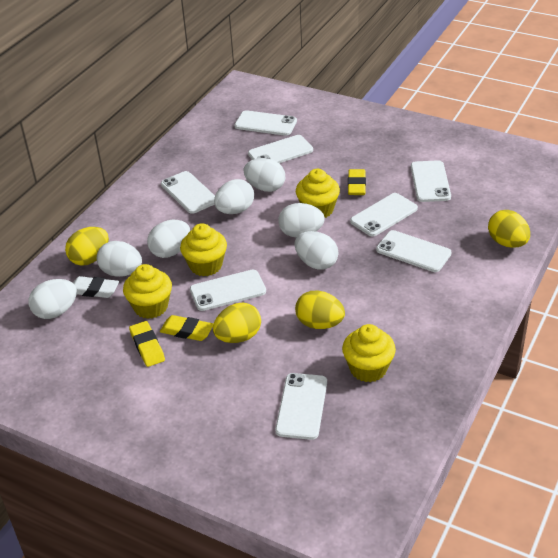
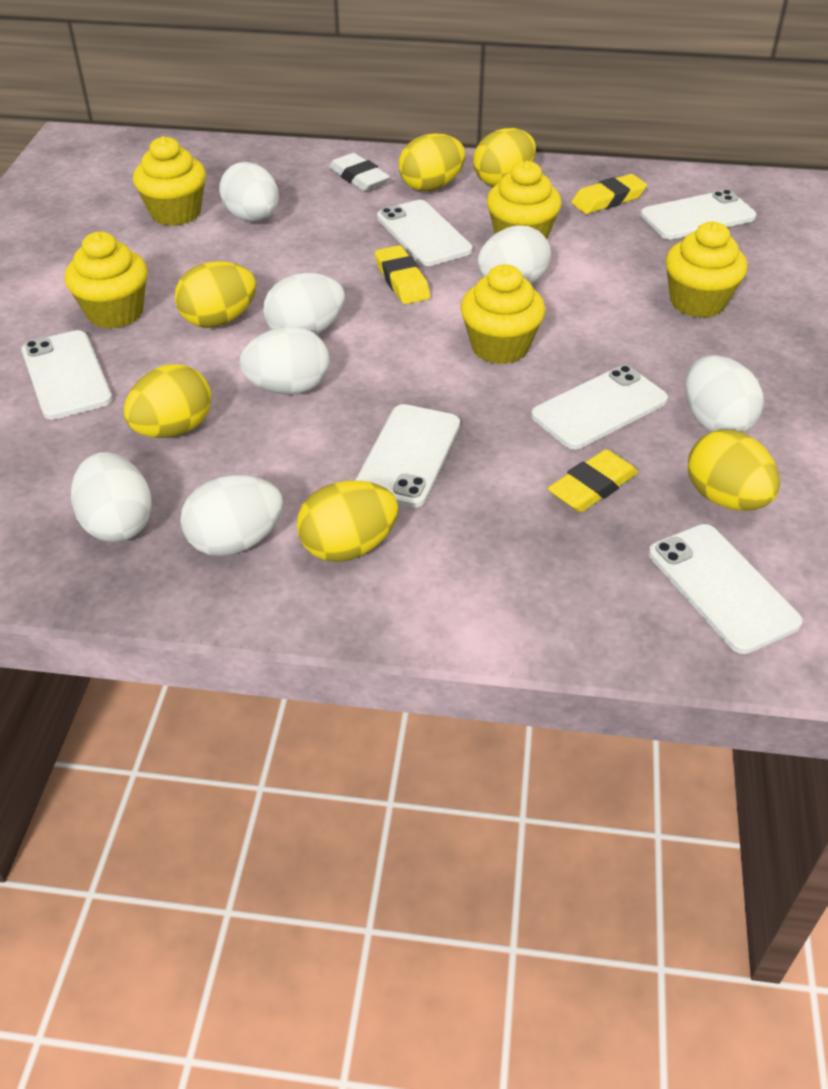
white phone: [161,171,215,214] [190,270,266,311] [235,110,297,136] [248,135,313,163] [275,373,327,440] [350,193,418,236] [376,230,451,272] [411,160,451,202] = 8 -> [21,330,112,420] [355,404,460,508] [377,200,473,266] [531,365,668,449] [640,190,756,239] [649,524,803,654] = 6
yellow cupcake: [123,264,172,319] [180,223,227,276] [296,169,340,218] [342,324,396,382] = 4 -> [65,232,148,329] [133,136,206,226] [461,264,545,364] [487,161,562,239] [665,222,747,318] = 5
yellow egg: [65,227,109,266] [213,302,261,343] [295,291,345,329] [488,210,530,248] = 4 -> [124,364,211,438] [175,261,256,328] [297,481,399,562] [399,133,465,192] [473,128,536,186] [688,430,780,510] = 6

